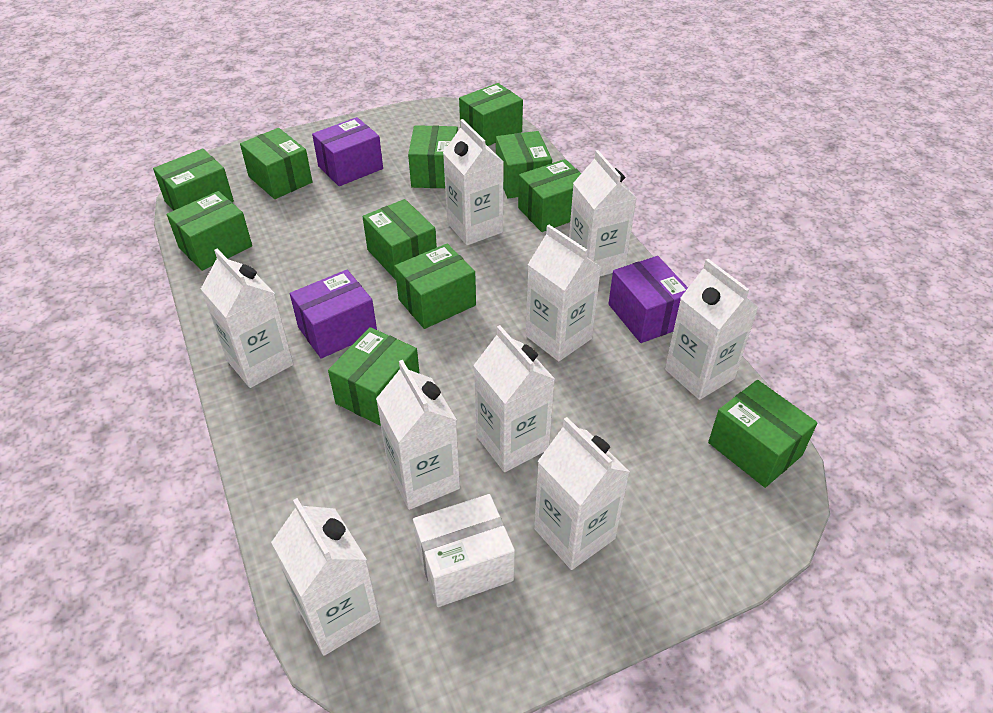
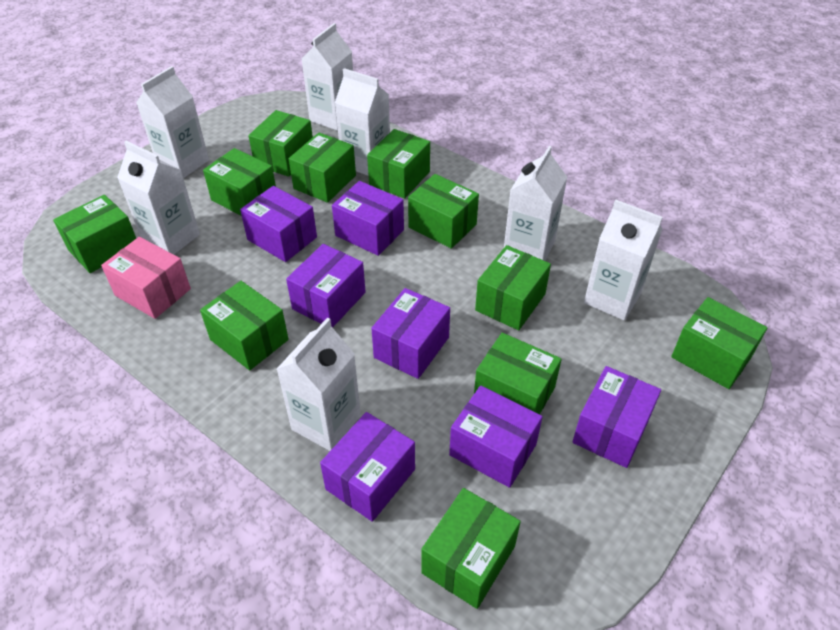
pink box: none = 0 -> [101,237,191,319] = 1
purple box: [290,270,377,359] [312,117,383,186] [608,256,688,343] = 3 -> [240,186,317,262] [286,244,366,328] [320,412,415,522] [332,181,404,256] [371,288,450,379] [449,386,543,488] [572,366,661,468] = 7
white box: [413,494,515,607] = 1 -> none = 0
white carton: [201,248,293,388] [271,498,381,656] [376,360,460,510] [443,119,504,245] [473,325,555,472] [526,225,601,361] [534,417,630,570] [569,150,637,276] [665,259,759,400] = 9 -> [117,141,200,255] [136,66,209,178] [277,318,361,451] [302,23,353,131] [335,68,390,176] [504,146,567,261] [584,200,663,320] = 7

